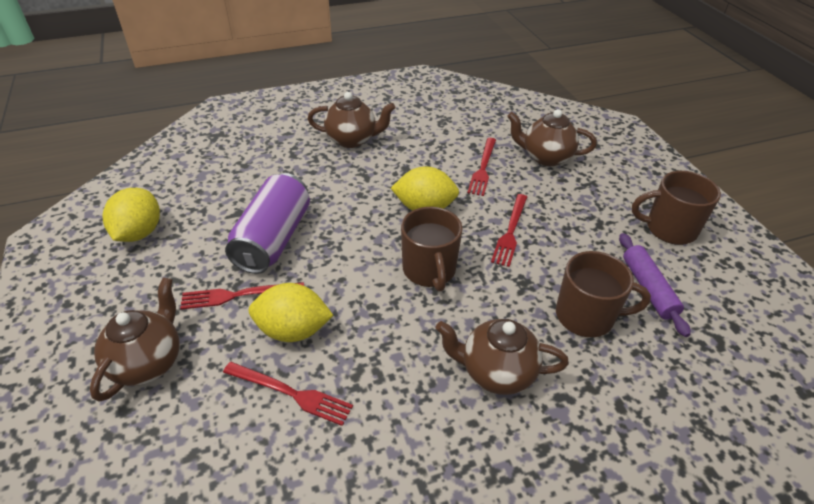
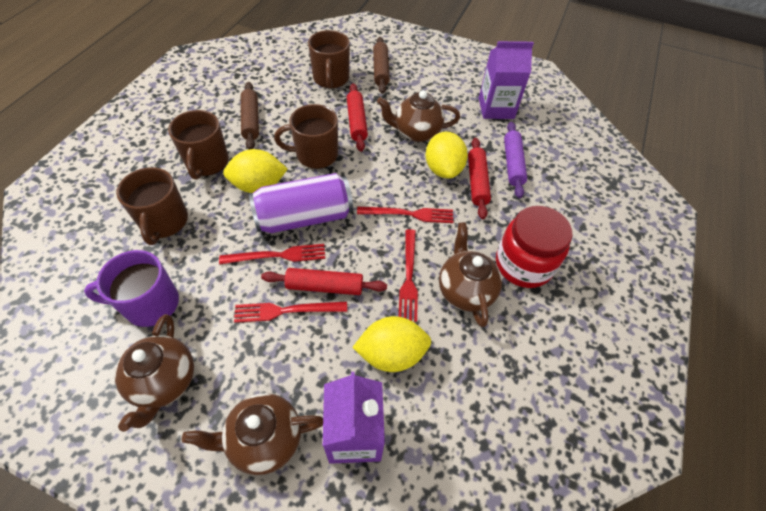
brown mug: [401,207,463,292] [556,251,651,337] [632,171,721,245] = 3 -> [116,167,188,245] [168,110,229,180] [274,104,338,169] [308,30,350,89] = 4
brown rolling pin: none = 0 -> [241,82,259,149] [373,37,390,94] = 2
purple carton: none = 0 -> [323,372,385,464] [479,41,534,119] = 2
purple mug: none = 0 -> [84,250,179,327] = 1
red jar: none = 0 -> [496,206,573,288] = 1
red rolling pin: none = 0 -> [261,268,387,295] [347,83,368,152] [468,138,491,219] = 3

